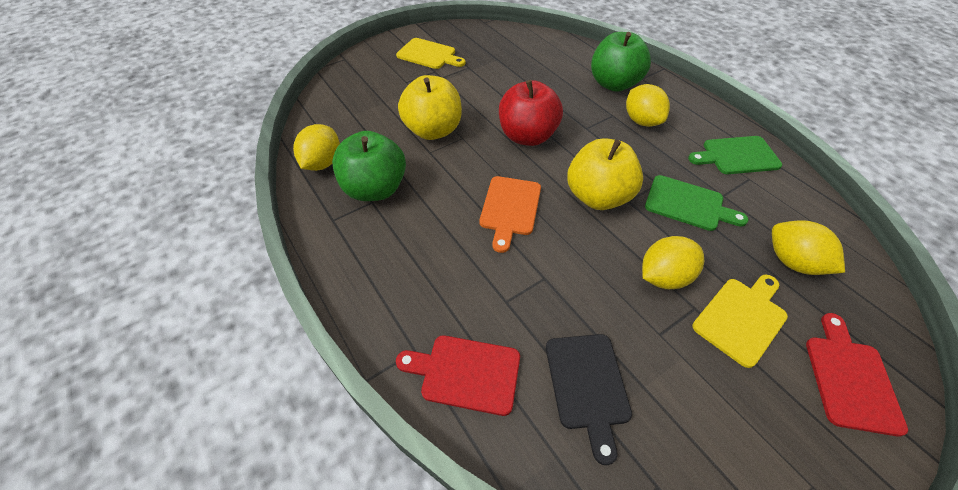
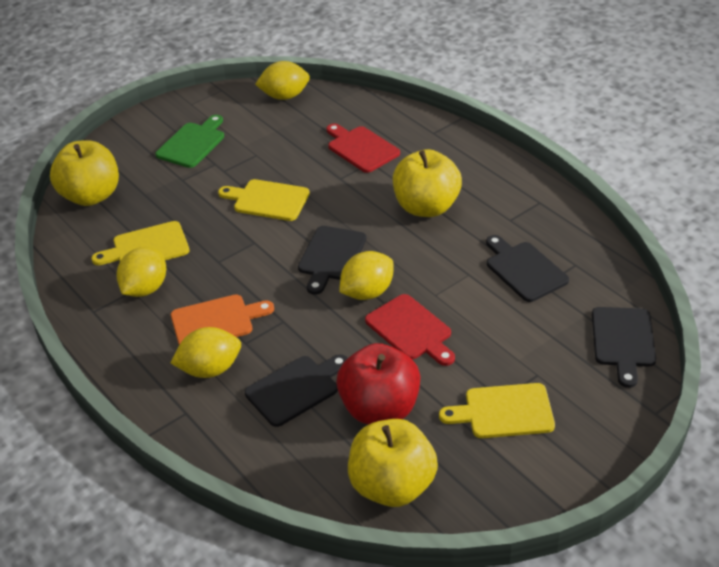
black cutting board: [546,334,632,465] = 1 -> [245,354,348,427] [298,226,366,295] [486,235,569,302] [592,307,656,388] = 4
green apple: [332,131,406,201] [591,32,651,92] = 2 -> none = 0
green cutting board: [645,175,748,231] [688,136,782,174] = 2 -> [155,115,224,168] = 1
yellow apple: [398,75,462,140] [567,138,643,210] = 2 -> [50,140,119,206] [348,419,438,507] [393,149,462,217] = 3
yellow cutting board: [396,38,466,69] [692,274,788,368] = 2 -> [92,221,190,265] [218,179,310,221] [439,383,555,438] = 3

